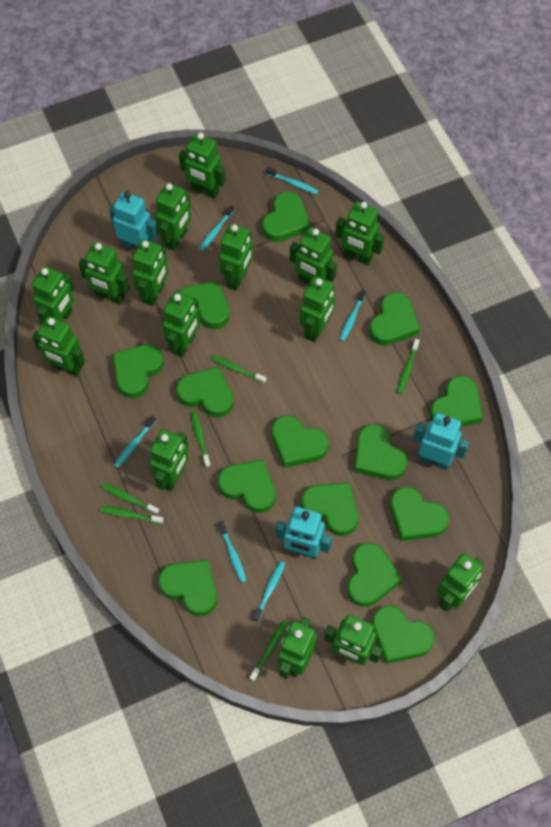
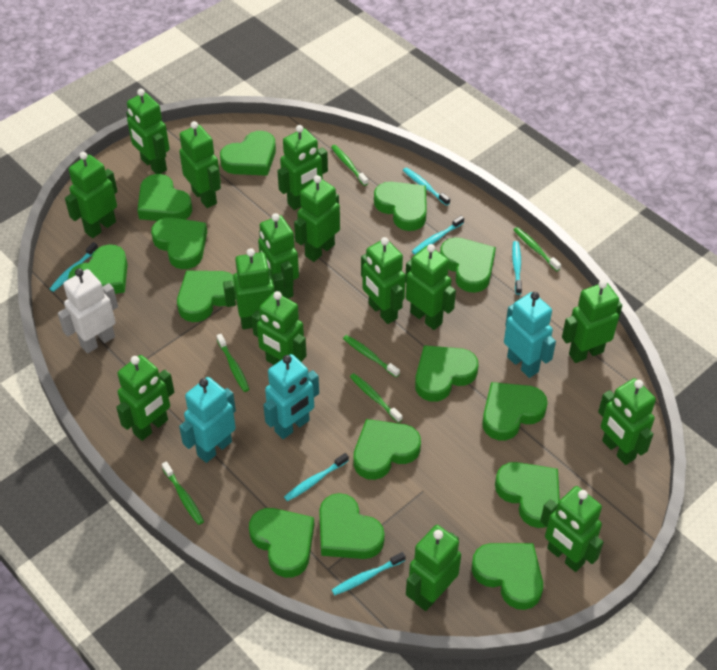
white robot: none = 0 -> [58,268,118,353] = 1

